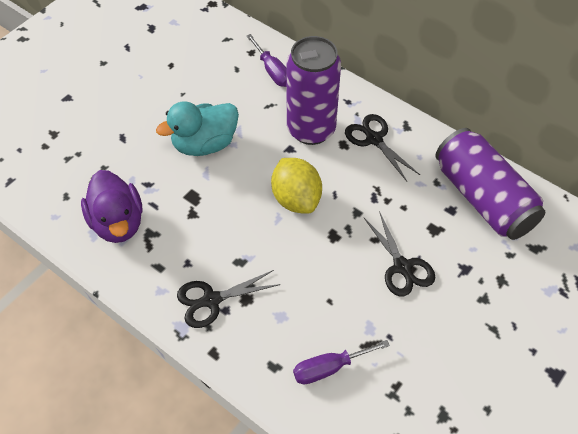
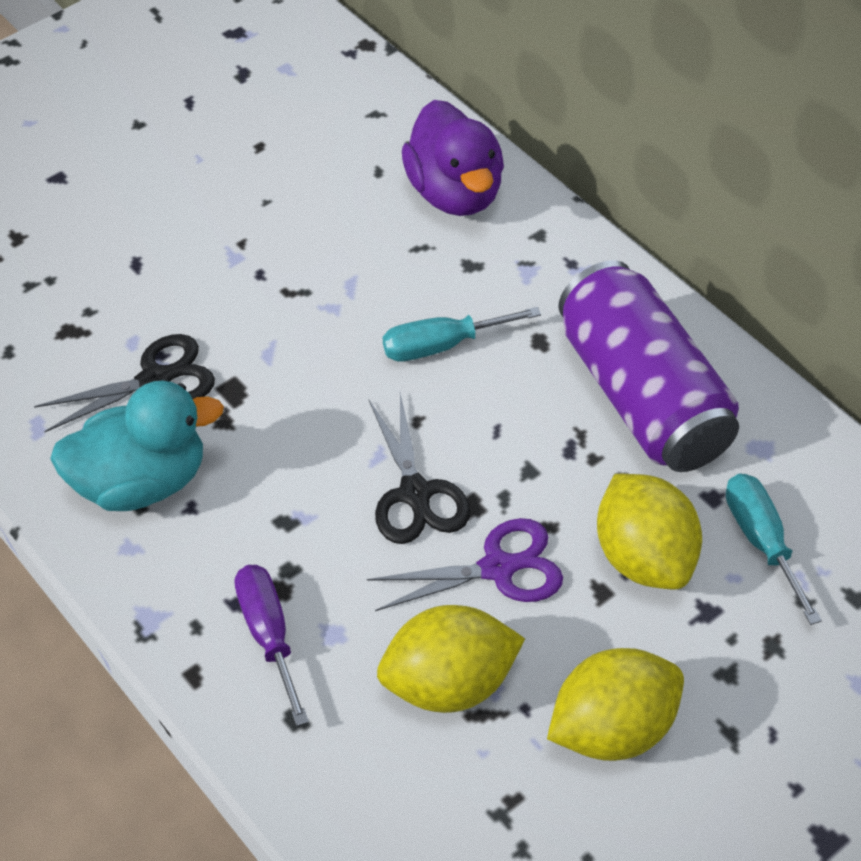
black scissors: [177,270,280,328] [345,114,420,181] [364,211,435,296] = 3 -> [34,334,215,432] [369,393,470,544] = 2
purple can: [286,36,341,145] [435,128,545,240] = 2 -> [558,260,739,472] = 1
purple scissors: none = 0 -> [367,518,563,611] = 1
purple screwdriver: [246,34,287,87] [293,340,390,384] = 2 -> [235,565,309,726] = 1
turquoise screwdriver: none = 0 -> [383,307,541,362] [726,474,822,625] = 2
yellow lemon: [271,158,322,214] = 1 -> [377,605,525,713] [547,648,684,761] [597,474,702,590] = 3

